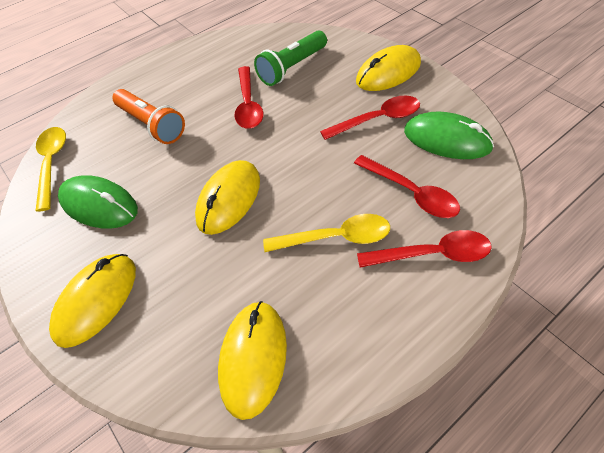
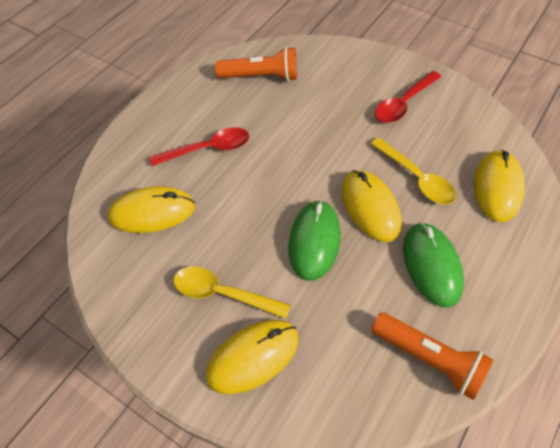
green flashlight: [254,31,327,86] = 1 -> none = 0
orange flashlight: [113,89,185,144] = 1 -> [215,47,297,81] [371,313,493,400] = 2
red spoon: [234,66,264,129] [320,96,420,140] [354,155,460,218] [357,230,492,268] = 4 -> [149,127,249,166] [375,71,441,123] = 2

